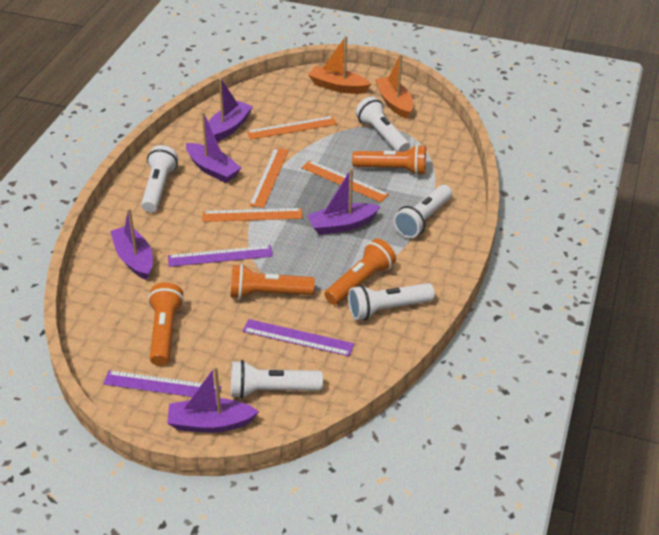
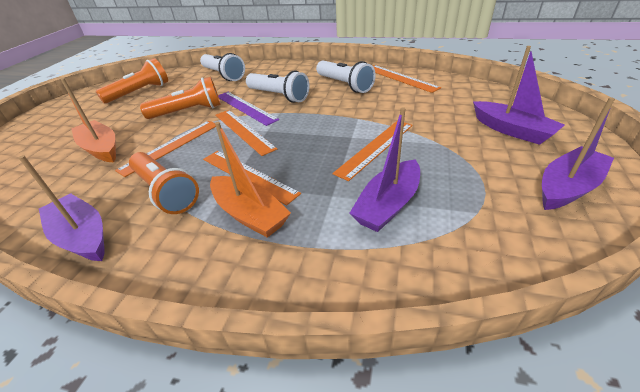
orange flashlight: [148,282,184,366] [231,264,315,299] [324,239,396,305] [352,144,426,175] = 4 -> [96,58,168,104] [129,152,199,214] [140,77,221,119] = 3
orange ruler: [203,208,303,222] [247,116,337,140] [249,148,289,208] [301,160,389,202] = 4 -> [115,120,216,177] [203,151,301,206] [215,110,277,156] [332,120,413,181] [373,65,441,93] = 5
purple boat: [110,208,153,280] [167,366,259,433] [186,112,241,183] [208,78,253,142] [307,168,380,235] = 5 -> [18,155,105,261] [349,107,420,232] [473,46,565,145] [542,97,615,210] = 4
purple ruler: [103,370,222,398] [168,245,273,267] [243,319,354,356] = 3 -> [218,92,279,126] = 1
white flashlight: [141,145,178,213] [231,360,323,399] [348,283,435,320] [355,97,410,152] [393,185,452,238] = 5 -> [200,53,245,81] [246,71,310,103] [316,60,376,93] = 3

